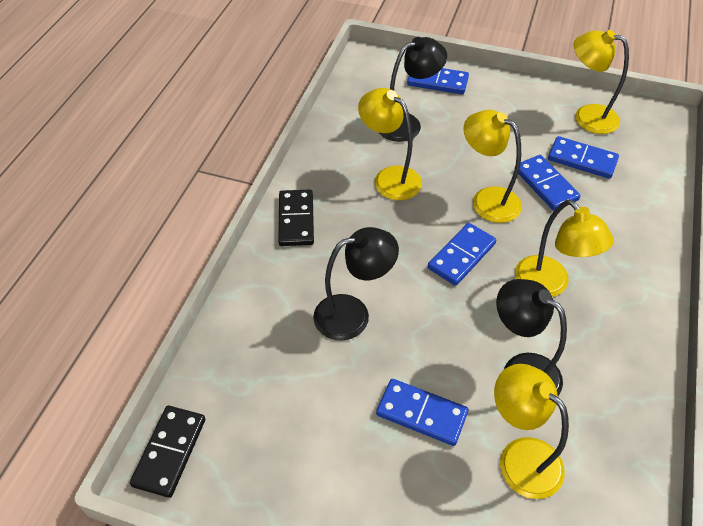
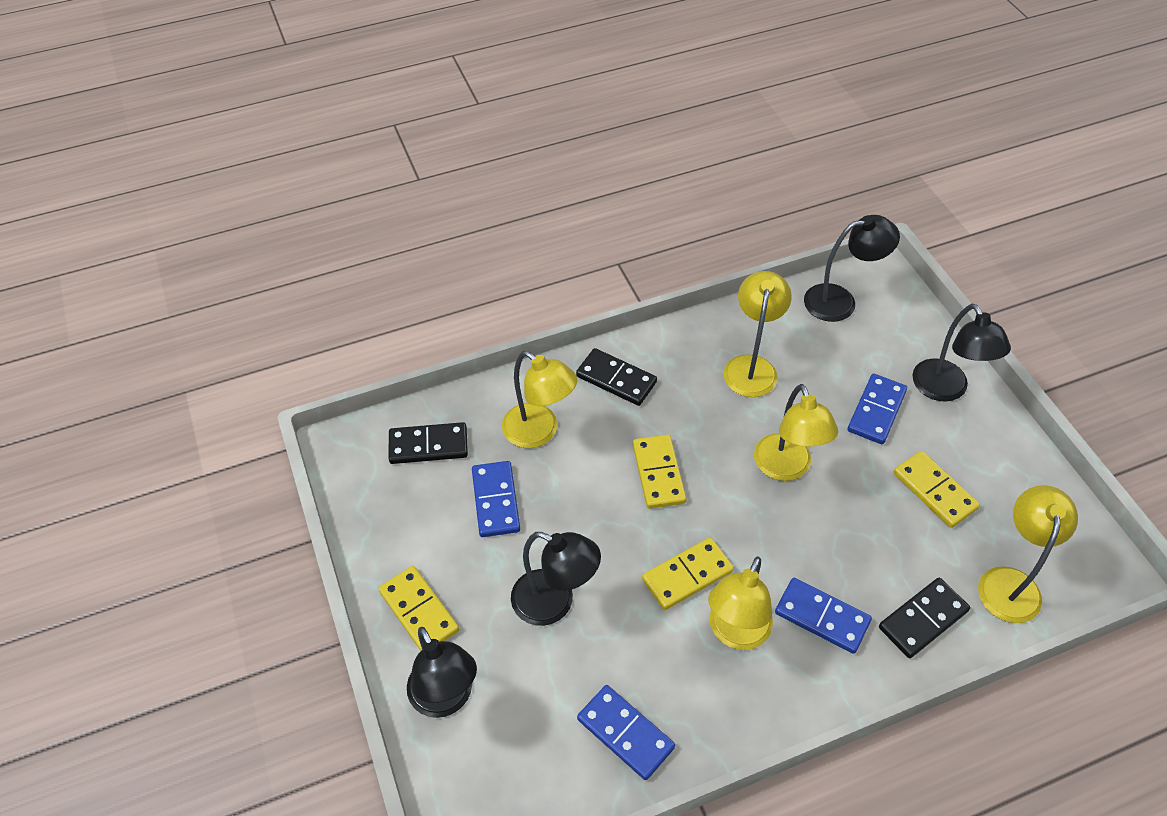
black domino: [130,406,205,498] [278,190,314,246] = 2 -> [388,422,468,464] [576,348,657,406] [879,578,970,658] = 3
black lamp: [313,227,399,341] [379,37,447,142] [496,279,567,397] = 3 -> [407,627,477,718] [511,532,601,626] [804,215,900,322] [913,304,1011,402] = 4
blue domino: [376,379,468,446] [407,68,469,94] [428,223,496,286] [515,155,581,211] [548,136,619,179] = 5 -> [472,461,520,537] [577,685,675,780] [775,578,872,654] [847,374,907,444] = 4
yellow domino: none = 0 -> [379,566,459,651] [633,435,686,509] [642,537,734,610] [893,451,980,528] = 4

